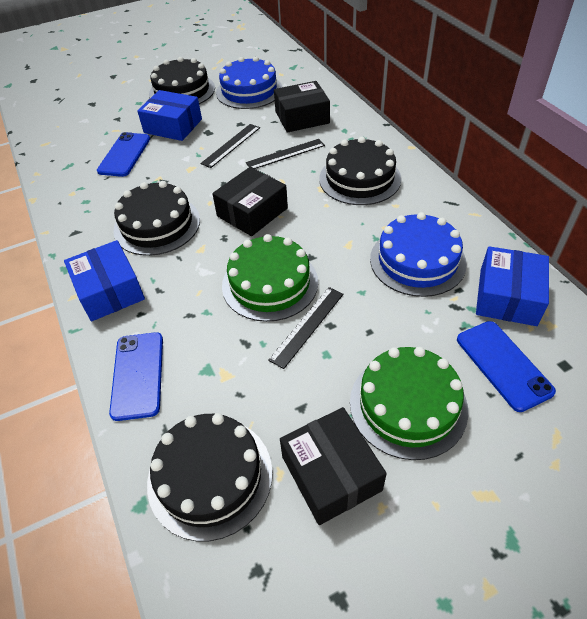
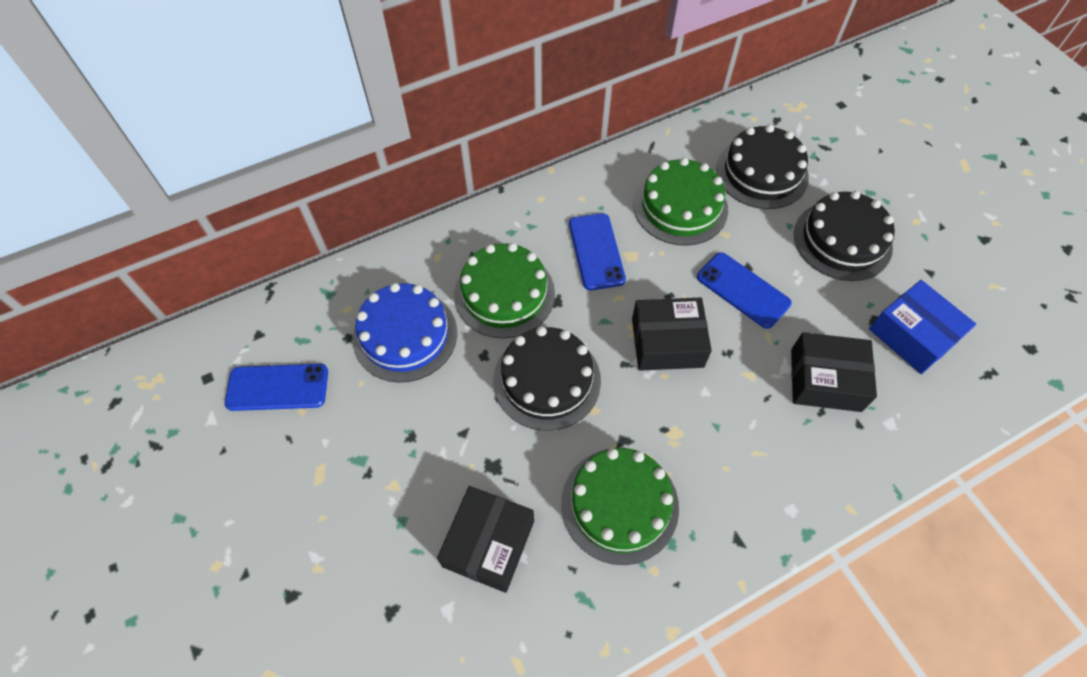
black cake: [113,181,200,256] [147,413,272,541] [149,57,215,104] [319,137,401,205] = 4 -> [493,326,601,431] [716,125,809,209] [794,191,895,281] = 3
black ruler: [200,124,260,168] [246,139,325,169] [268,287,343,369] = 3 -> none = 0
blue box: [64,240,145,321] [137,90,202,141] [476,246,549,326] = 3 -> [869,280,976,374] = 1
blue cake: [216,56,282,109] [370,212,467,297] = 2 -> [353,283,457,383] = 1
green cake: [222,234,318,322] [350,347,468,460] = 2 -> [454,243,555,338] [561,448,679,565] [634,158,728,246] = 3

